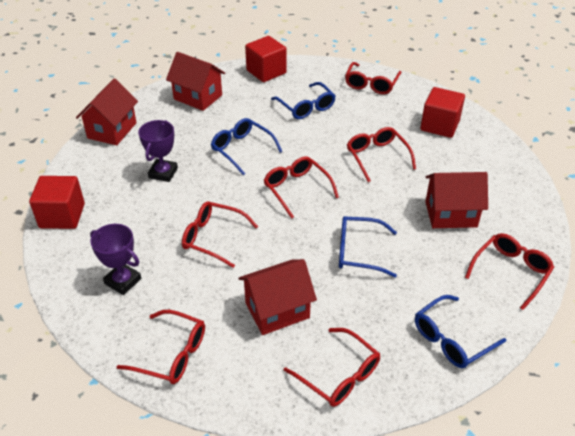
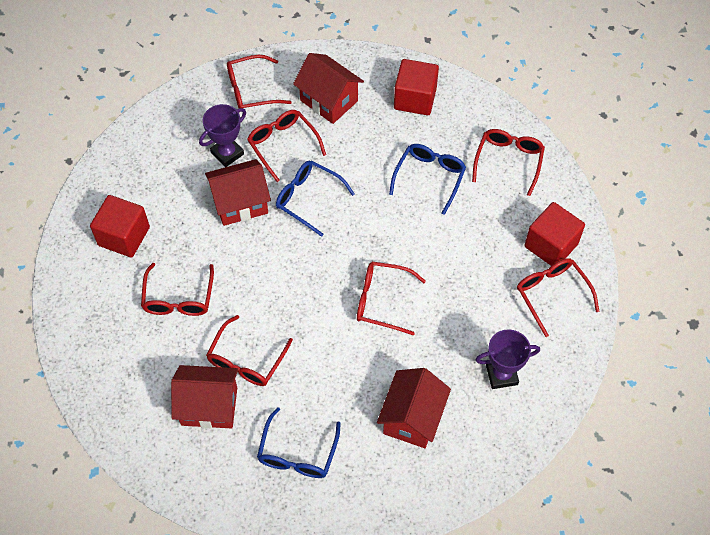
blue glasses: [211,118,282,175] [271,82,336,119] [339,216,397,278] [415,295,506,368] = 4 -> [257,407,341,478] [276,161,355,237] [389,144,466,215] = 3

